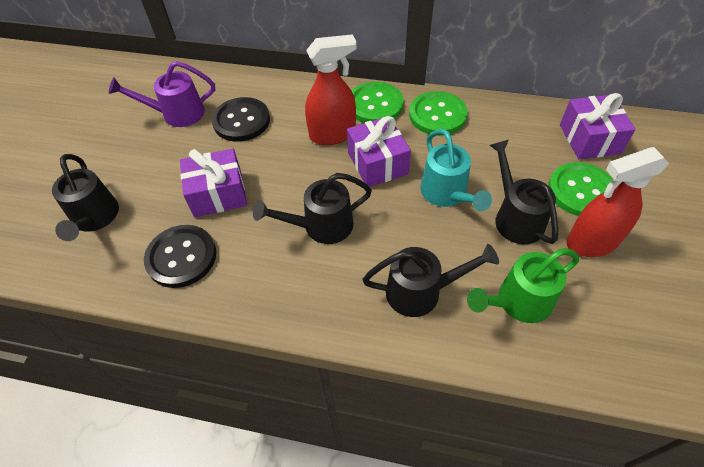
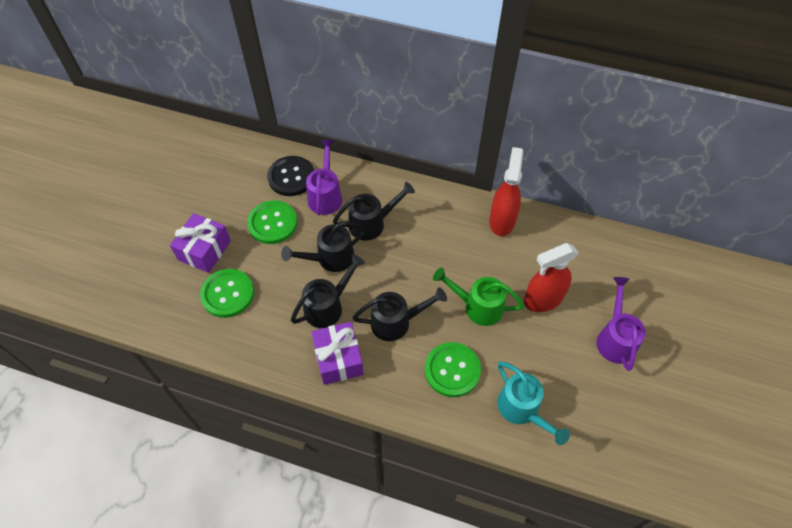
black button: [144,225,216,288] [212,97,270,142] = 2 -> [267,156,314,196] = 1
purple gift: [180,148,247,217] [347,116,411,187] [560,93,636,159] = 3 -> [170,213,231,273] [311,322,364,385] = 2
purple watering can: [109,61,215,127] = 1 -> [306,140,342,215] [597,277,646,371] = 2

